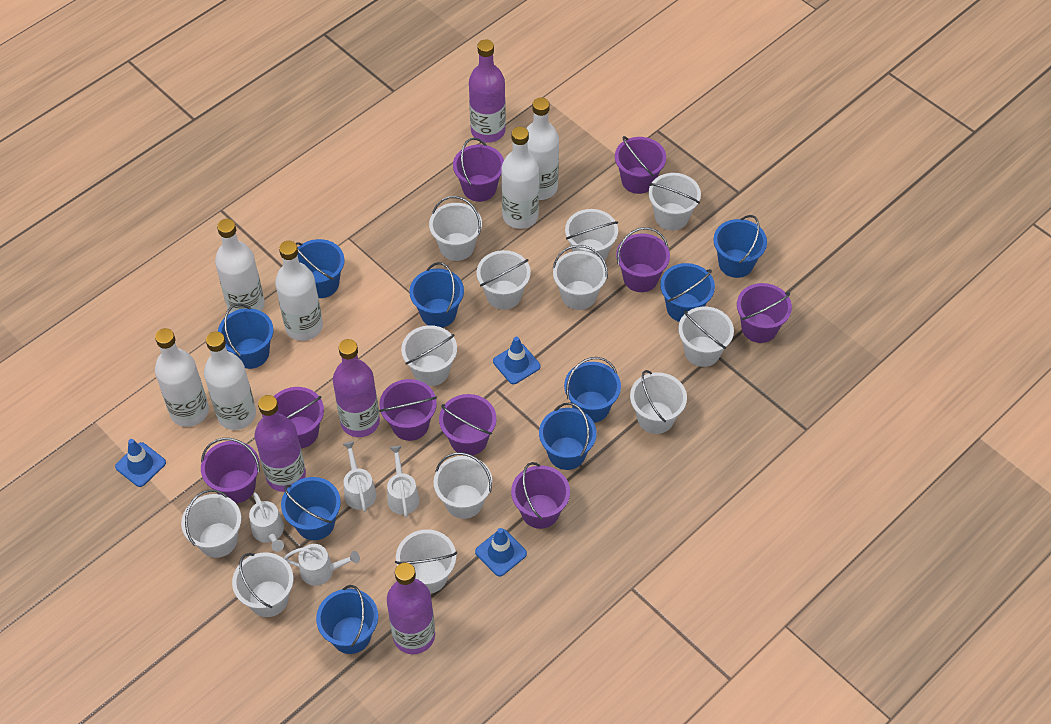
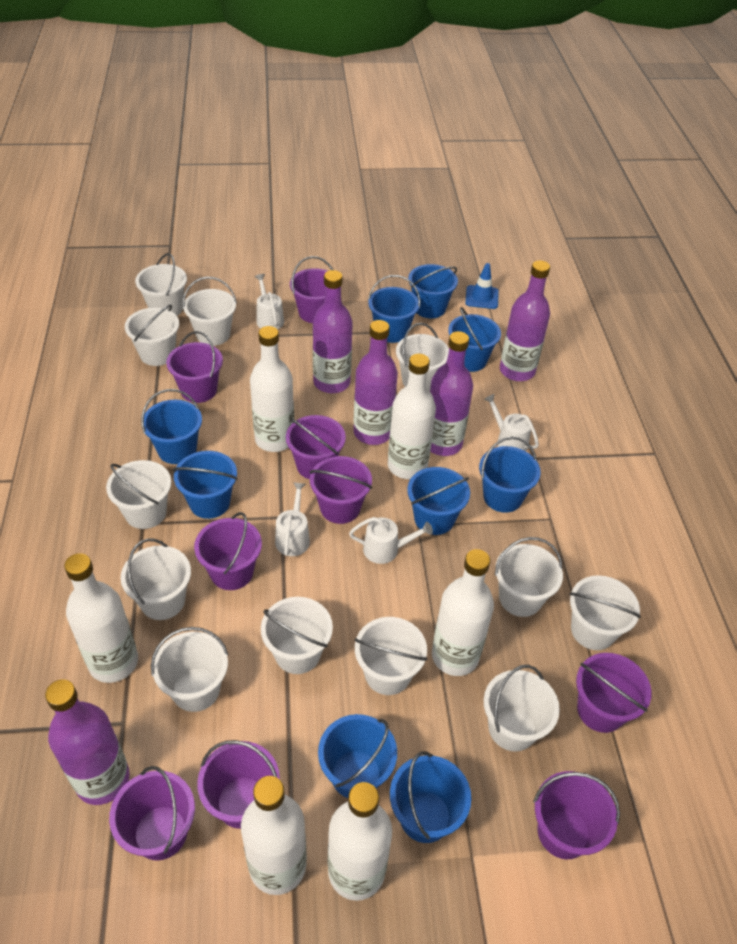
blue traffic cone: [115,439,166,487] [475,528,527,577] [493,337,540,384] = 3 -> [465,263,499,309] = 1
purple bottle: [255,395,306,492] [333,339,380,437] [387,563,435,654] [469,39,506,143] = 4 -> [45,679,130,805] [313,270,353,393] [353,320,398,445] [430,331,473,456] [500,260,550,381] = 5

